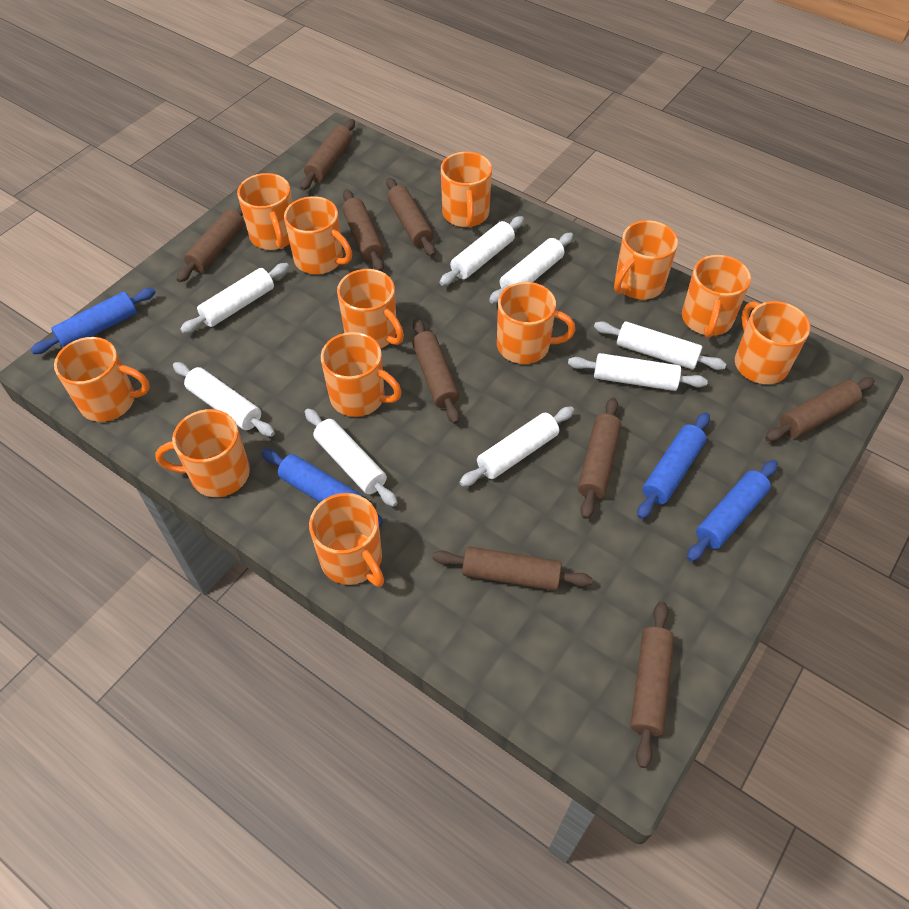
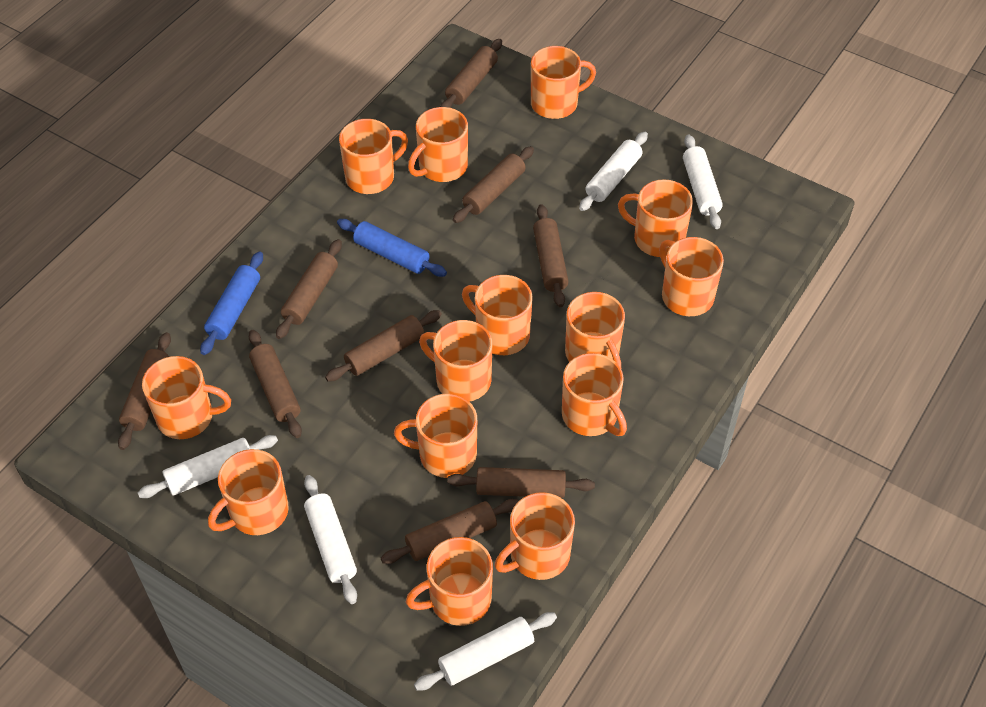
blue rolling pin: [30,288,156,354] [261,449,383,526] [637,412,710,519] [687,460,778,562] = 4 -> [200,252,263,355] [337,219,447,277] = 2
orange mug: [54,337,150,422] [155,409,250,497] [237,173,293,250] [284,196,352,274] [309,493,384,587] [321,332,402,417] [337,269,404,348] [441,152,492,228] [497,282,576,364] [614,220,678,299] [682,255,751,338] [735,301,810,384] = 12 -> [142,356,231,439] [208,449,289,535] [339,119,408,194] [394,394,477,478] [406,537,493,626] [408,107,468,182] [419,320,493,402] [462,275,533,355] [495,492,575,580] [531,46,596,119] [562,353,627,436] [565,292,625,368] [618,179,693,257] [659,237,724,316] = 14
white rolling pin: [173,362,275,437] [180,263,289,333] [305,409,397,507] [440,216,524,286] [460,406,574,487] [489,233,573,304] [568,353,708,391] [594,321,726,370] = 8 -> [138,435,278,498] [304,475,357,604] [414,612,557,690] [579,132,648,211] [683,134,723,229] = 5

